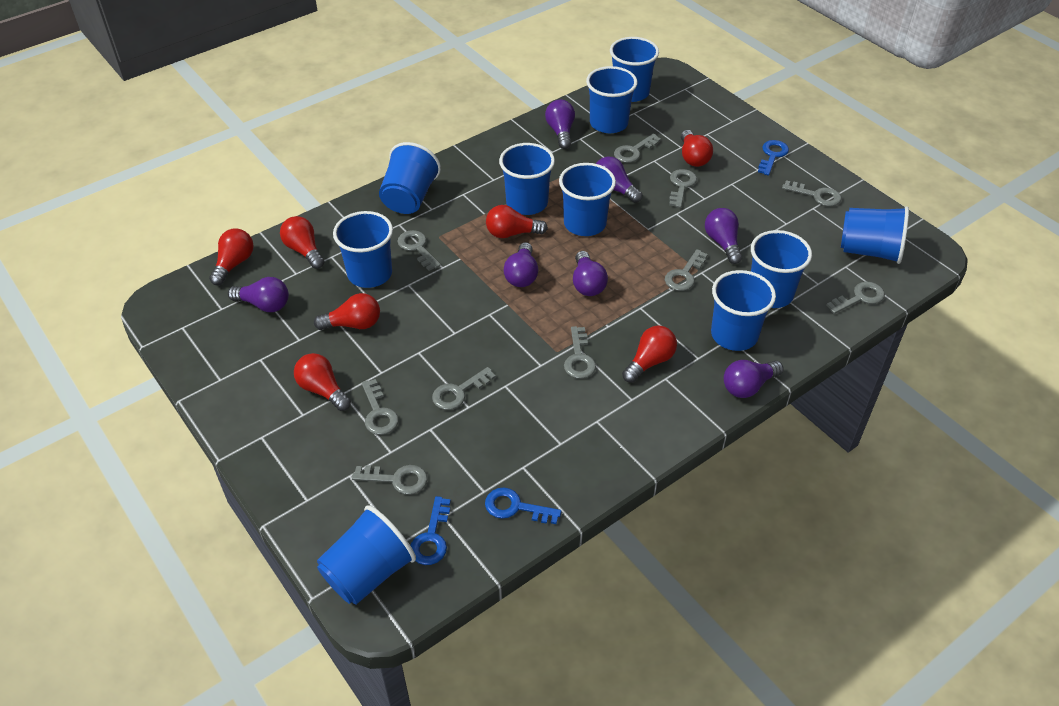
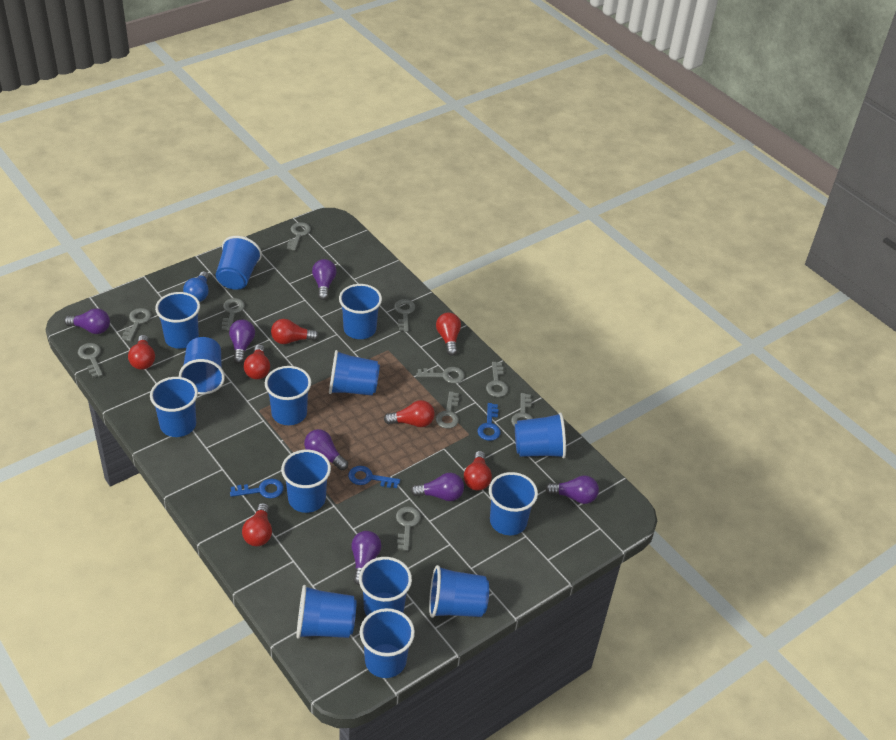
blue cup: [317,505,416,605] [333,211,393,288] [379,142,441,214] [499,143,555,215] [559,163,616,236] [586,66,637,133] [610,37,659,102] [711,270,776,351] [751,230,812,308] [841,207,909,264] = 10 -> [150,377,198,437] [155,292,200,349] [179,337,225,395] [216,236,262,290] [265,366,311,425] [281,450,331,513] [296,585,357,639] [329,350,380,396] [339,284,382,339] [359,557,412,616] [360,608,415,678] [429,565,489,618] [489,472,538,535] [515,412,566,458] = 14
blue light bulb: none = 0 -> [183,271,209,302] = 1

